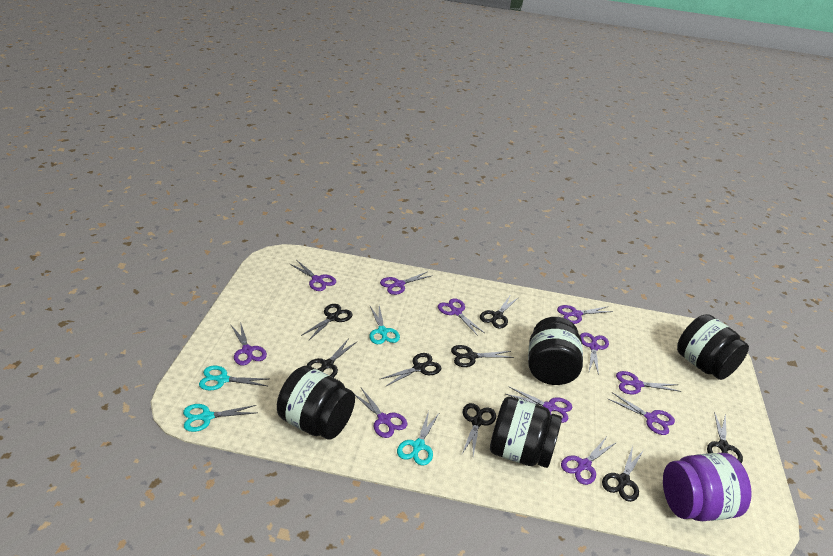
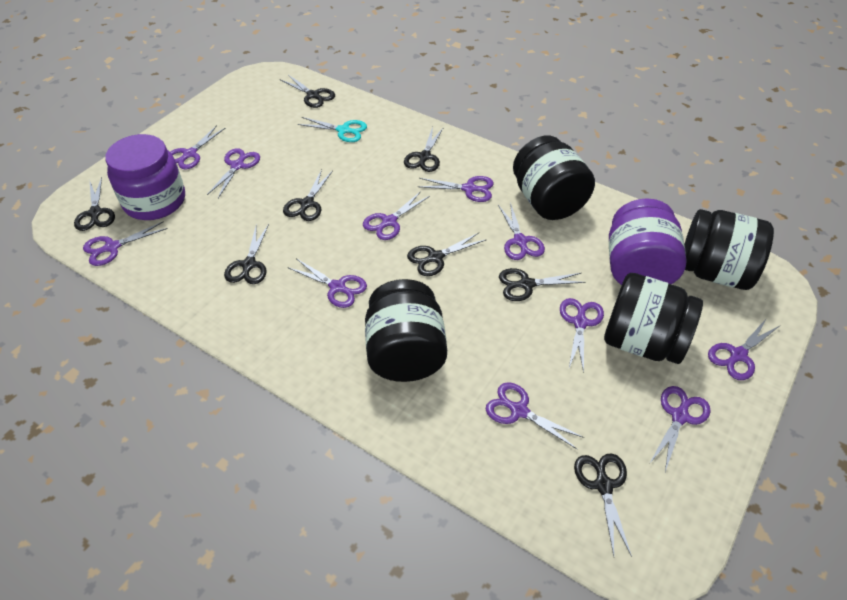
purple jar: [663,453,752,521] = 1 -> [105,134,185,220] [609,198,687,285] = 2
turquoise scissors: [183,404,256,432] [199,366,268,390] [370,306,400,344] [397,411,440,465] = 4 -> [298,117,367,142] = 1

